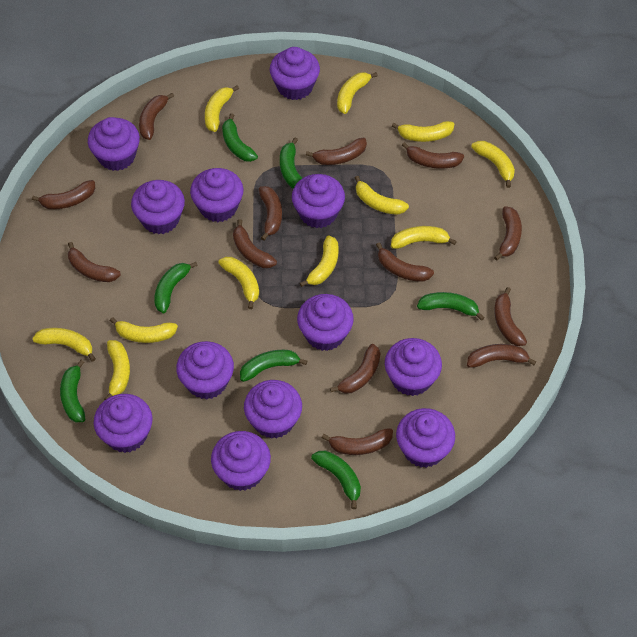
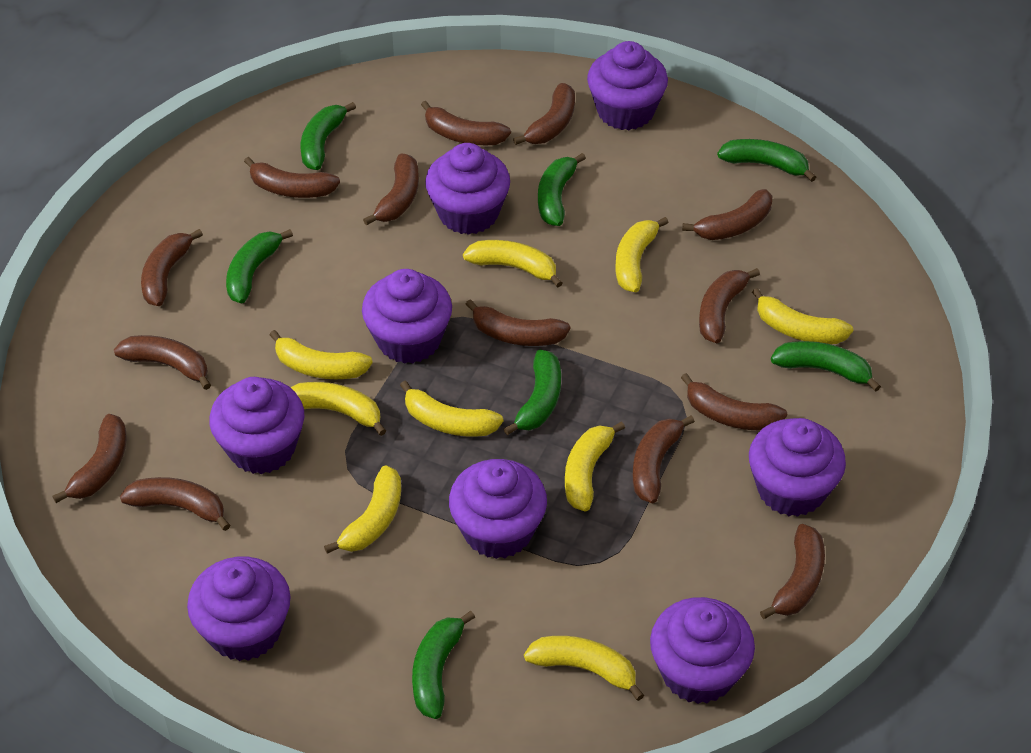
brown banana: [32,180,95,209] [68,242,121,282] [139,93,174,140] [233,219,277,268] [259,186,282,241] [306,138,367,165] [322,428,393,455] [330,344,380,393] [376,242,434,282] [402,142,464,169] [467,344,536,368] [494,206,522,261] [494,287,527,346] = 13 -> [52,414,127,503] [114,335,211,390] [120,477,230,531] [141,229,203,306] [244,157,340,198] [363,154,419,226] [421,101,511,145] [465,299,570,346] [513,83,575,145] [633,416,695,503] [681,373,787,431] [682,189,772,240] [699,268,760,343] [760,524,825,619] = 14
purple cupcake: [88,117,140,171] [94,394,153,453] [131,180,185,234] [176,341,234,399] [190,168,244,222] [211,431,271,491] [244,380,302,439] [270,47,320,100] [292,174,345,228] [297,294,354,351] [385,338,442,396] [396,408,455,468] = 12 -> [187,557,291,661] [209,377,304,474] [362,269,452,364] [425,143,510,235] [449,459,547,559] [587,41,668,130] [650,597,755,704] [749,418,846,517] = 8
yellow banana: [32,328,96,362] [104,340,130,400] [110,317,178,343] [205,85,239,132] [218,257,259,309] [300,235,339,287] [337,72,378,114] [355,176,409,215] [391,226,457,249] [392,121,454,142] [471,141,515,188] = 11 -> [270,330,373,379] [290,382,386,436] [324,465,401,554] [400,380,503,437] [463,240,563,287] [524,636,644,701] [565,421,625,512] [615,217,669,292] [752,288,853,344] = 9

